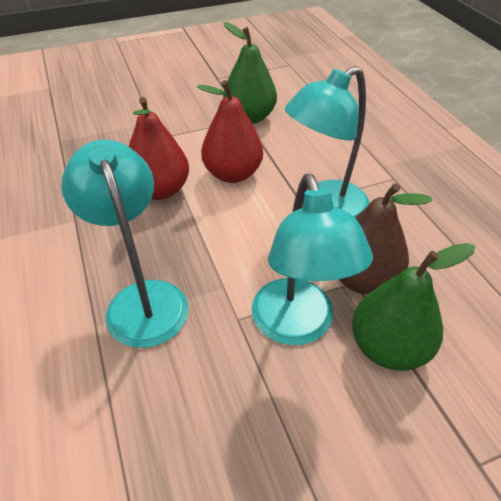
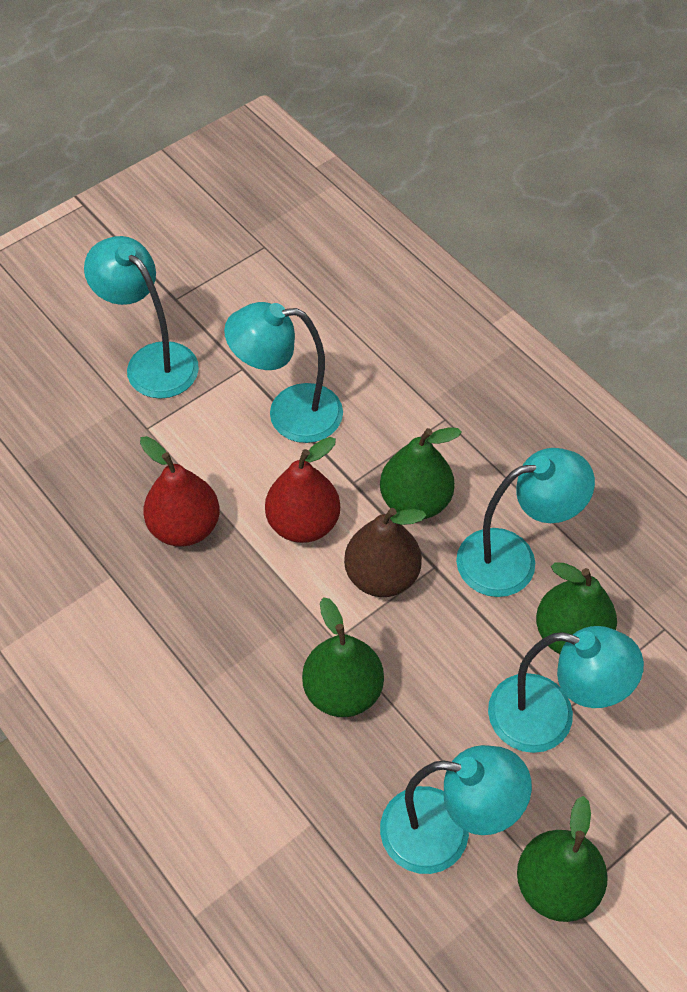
green pear: [223,22,277,124] [352,243,475,371] = 2 -> [302,597,384,717] [380,427,462,519] [517,796,608,922] [536,562,617,654] = 4
turquoise lamp: [61,140,188,348] [252,174,373,345] [285,66,370,217] = 3 -> [84,236,199,399] [224,302,343,443] [380,745,532,874] [456,448,595,597] [488,626,644,753] = 5

